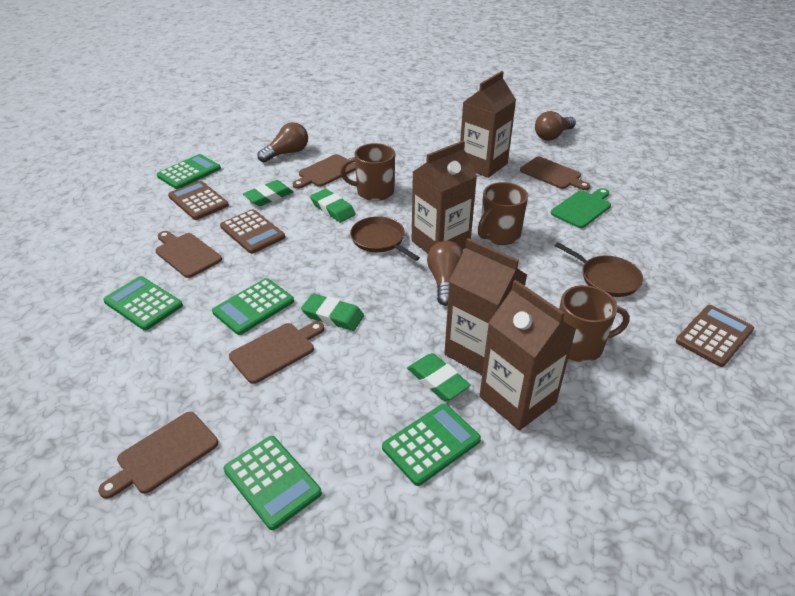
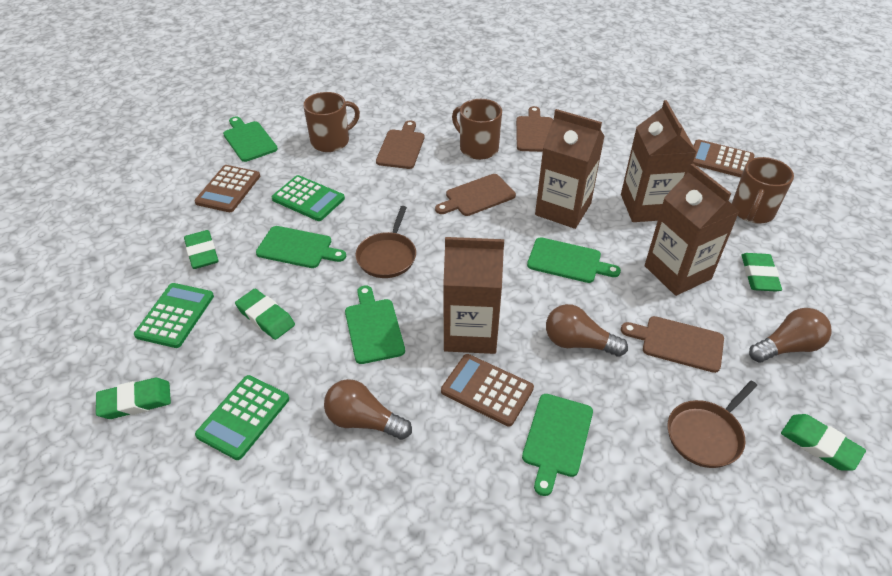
brown cutting board: [98,412,218,499] [155,231,222,278] [229,322,324,384] [292,154,356,189] [520,157,590,190] = 5 -> [376,120,424,169] [435,174,516,216] [516,106,553,152] [621,316,724,373] = 4
green calculator: [103,276,183,330] [157,154,221,189] [212,278,294,335] [224,436,322,530] [382,404,481,486] = 5 -> [134,283,214,348] [195,375,289,460] [272,175,345,221] = 3
green cutting board: [551,188,611,228] = 1 -> [223,116,278,162] [256,226,346,268] [345,285,405,364] [522,394,593,496] [527,237,621,283] = 5
green eraser: [243,180,293,206] [301,293,364,331] [310,189,356,222] [407,353,471,401] = 4 -> [96,378,171,419] [184,230,219,269] [235,289,295,340] [741,253,782,292] [781,414,866,471] = 5

